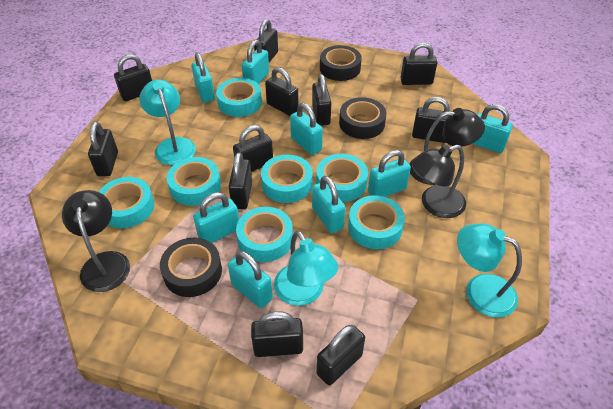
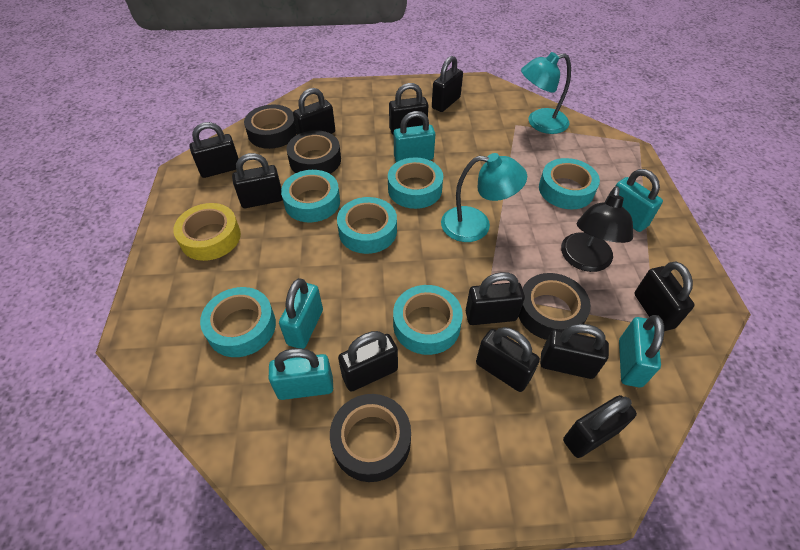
black lamp: [62,190,130,292] [409,108,485,185] [412,145,466,218] = 3 -> [561,186,633,272] = 1
black tape: [160,238,222,297] [320,45,362,81] [339,97,386,139] = 3 -> [244,104,297,149] [286,130,341,174] [330,394,411,482] [518,273,591,340] = 4
turquoise lamp: [139,79,196,165] [274,230,338,306] [457,223,522,318] = 3 -> [441,153,527,242] [521,52,571,134] = 2
turquoise padlock: [191,53,215,103] [193,192,239,243] [228,251,273,308] [242,40,269,84] [290,103,323,155] [312,176,346,233] [368,150,411,197] [472,104,513,153] = 8 -> [269,348,333,400] [279,278,323,349] [394,111,435,162] [616,169,663,232] [619,315,664,388] = 5
turquoise tape: [99,177,154,228] [167,157,221,206] [216,78,262,117] [236,207,293,262] [261,155,313,203] [316,154,368,202] [348,195,405,249] = 7 -> [200,287,276,357] [281,170,340,222] [337,197,397,254] [388,157,443,209] [393,285,463,355] [539,158,600,209] = 6
yellow tape: none = 0 -> [173,203,241,261] = 1

